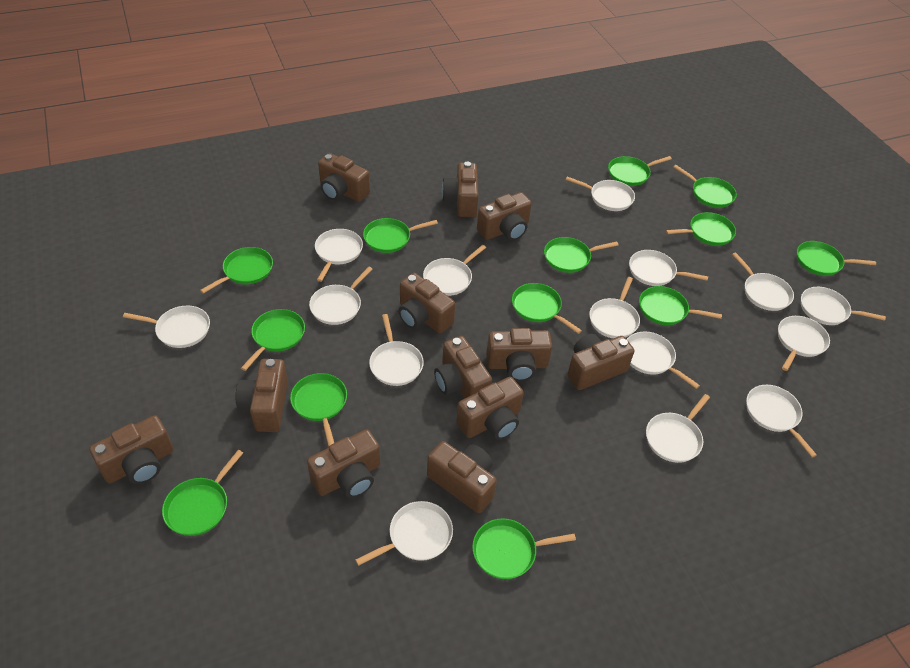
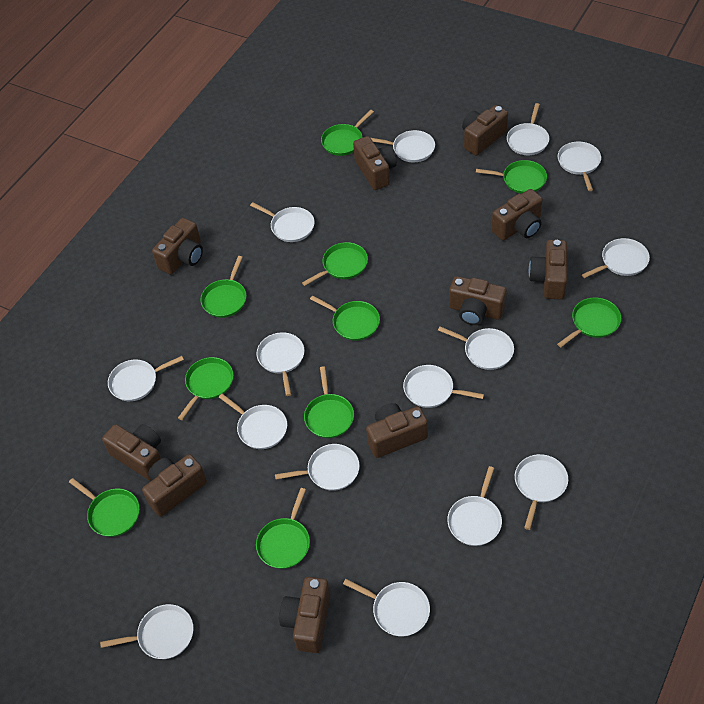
brown camera: [89,415,173,484] [236,359,288,432] [307,429,380,498] [318,153,370,202] [398,273,455,333] [427,441,497,513] [434,336,492,398] [442,162,479,217] [456,377,524,440] [477,192,532,241] [486,328,552,381] [567,334,634,390] = 12 -> [102,424,161,480] [142,454,207,517] [152,218,203,274] [279,577,331,653] [353,136,397,190] [366,403,428,458] [449,276,507,325] [462,105,508,156] [491,189,543,241] [529,240,567,299] = 10
green pan: [162,450,243,536] [200,247,273,294] [241,309,305,371] [290,373,347,447] [363,218,438,253] [472,519,576,579] [512,283,582,334] [544,237,619,273] [608,156,672,186] [639,286,722,325] [666,212,736,246] [673,165,737,208] [797,241,876,276] = 13 -> [69,478,140,537] [178,357,234,420] [200,256,246,318] [256,488,310,569] [302,242,368,286] [304,366,354,438] [310,295,380,341] [321,110,374,156] [476,160,547,194] [557,297,621,347] = 10

